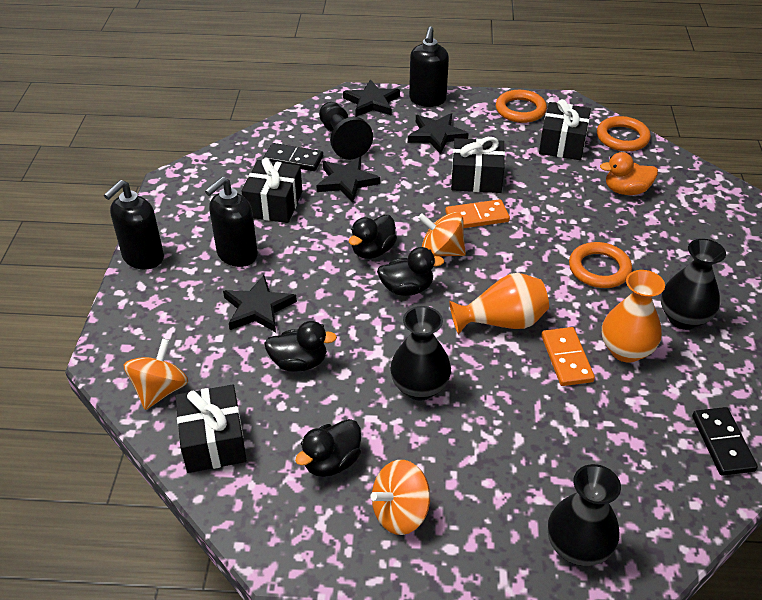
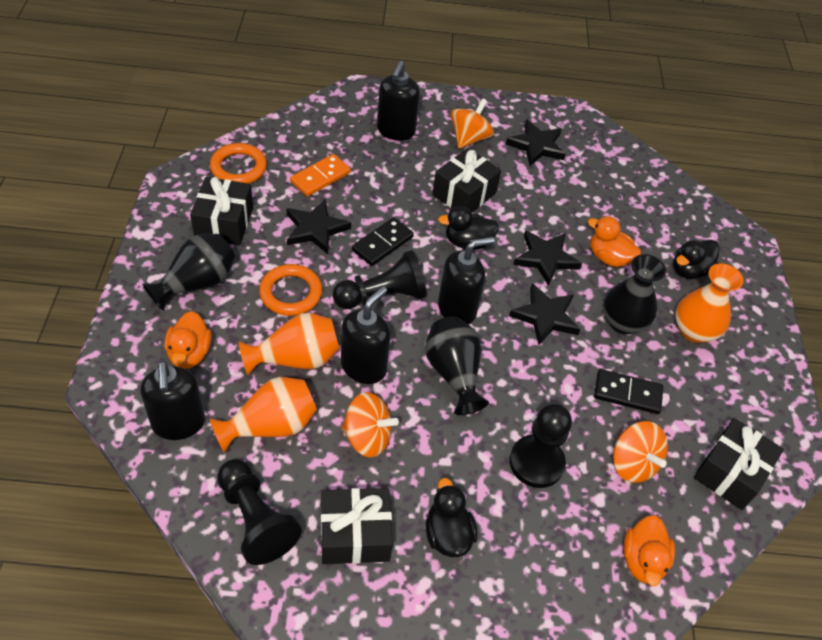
black duck: [264,321,337,372] [295,419,361,477] [349,215,397,259] [377,247,445,296] = 4 -> [426,478,477,557] [438,206,499,249] [673,240,719,279] = 3
black pawn: [319,102,373,160] = 1 -> [217,459,302,565] [333,250,426,309] [510,404,572,488] = 3
black soap dispenser: [104,180,164,269] [205,177,258,267] [409,26,449,107] = 3 -> [140,361,205,440] [341,286,390,384] [377,61,420,141] [438,237,495,325] = 4
orange domino: [445,199,510,228] [541,327,595,386] = 2 -> [290,154,351,197] = 1
orange duck: [600,152,658,195] = 1 -> [165,311,212,369] [588,216,641,267] [623,515,675,586] = 3
orange ring: [496,90,547,123] [569,242,632,288] [597,116,651,152] = 3 -> [210,143,267,184] [259,264,323,316] = 2
orange vase: [449,273,549,335] [602,270,665,363] = 2 -> [210,377,317,453] [239,313,339,376] [675,263,744,343] = 3

